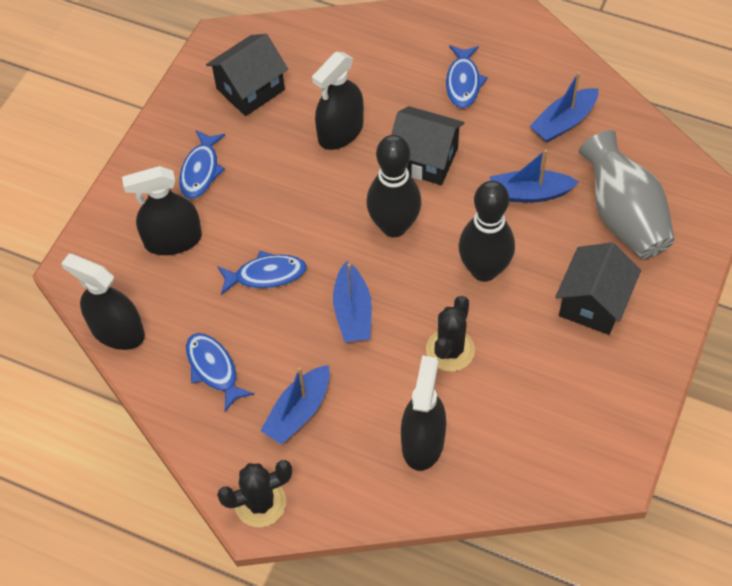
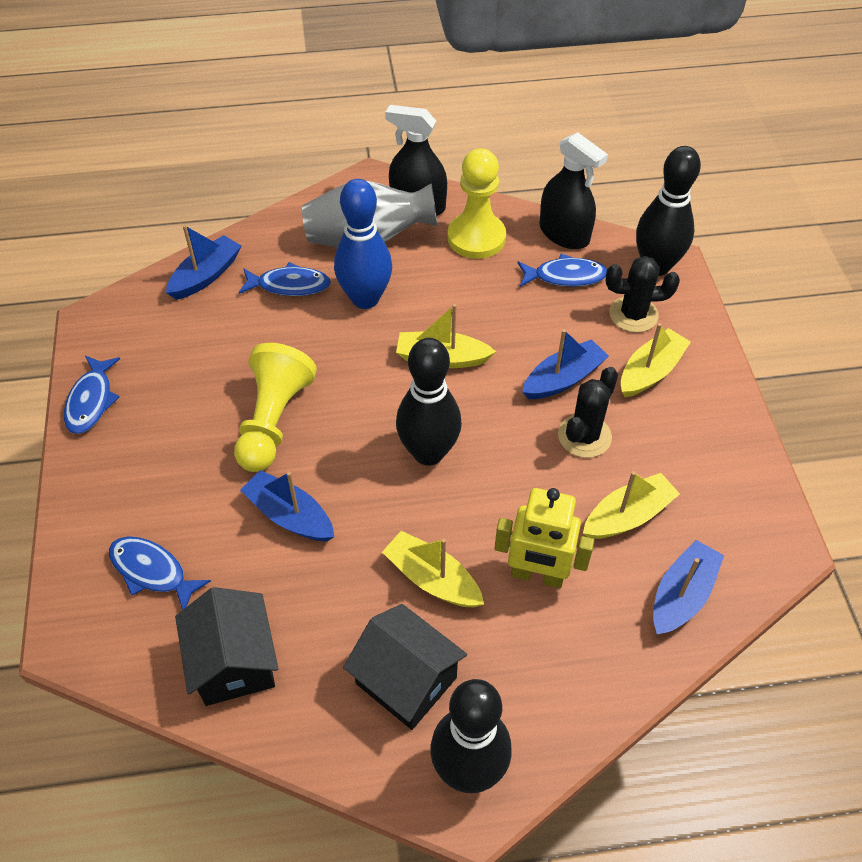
black bowling pin: [366,135,421,237] [459,181,515,282] = 2 -> [396,338,462,466] [430,679,512,793] [636,146,701,276] = 3
black house: [206,34,288,116] [391,106,464,185] [555,242,641,335] = 3 -> [175,587,279,706] [343,604,467,730] = 2
black spray bottle: [61,254,145,350] [122,166,202,255] [312,52,364,150] [401,356,446,471] = 4 -> [385,105,447,216] [540,132,608,249] = 2
blue bowling pin: none = 0 -> [334,179,392,309] = 1
yellow boat: none = 0 -> [382,531,484,608] [396,304,496,368] [583,471,680,539] [621,323,691,397] = 4
yellow pawn: none = 0 -> [234,343,317,472] [448,148,506,259] = 2
yellow robot: none = 0 -> [494,488,594,588] = 1

